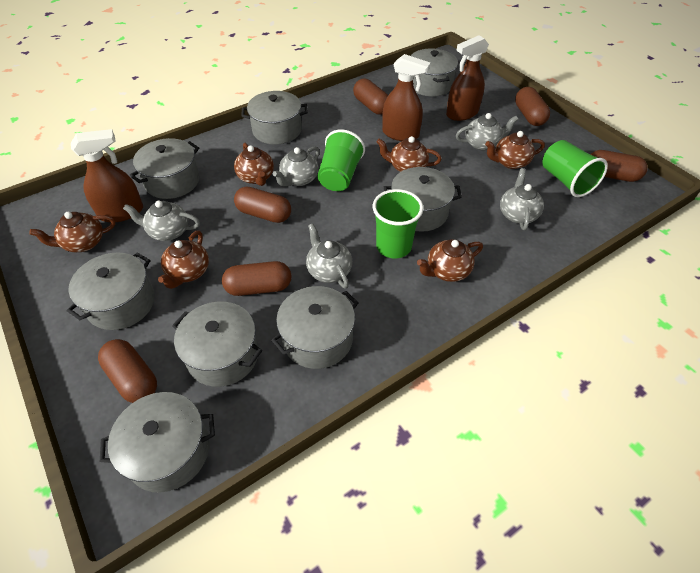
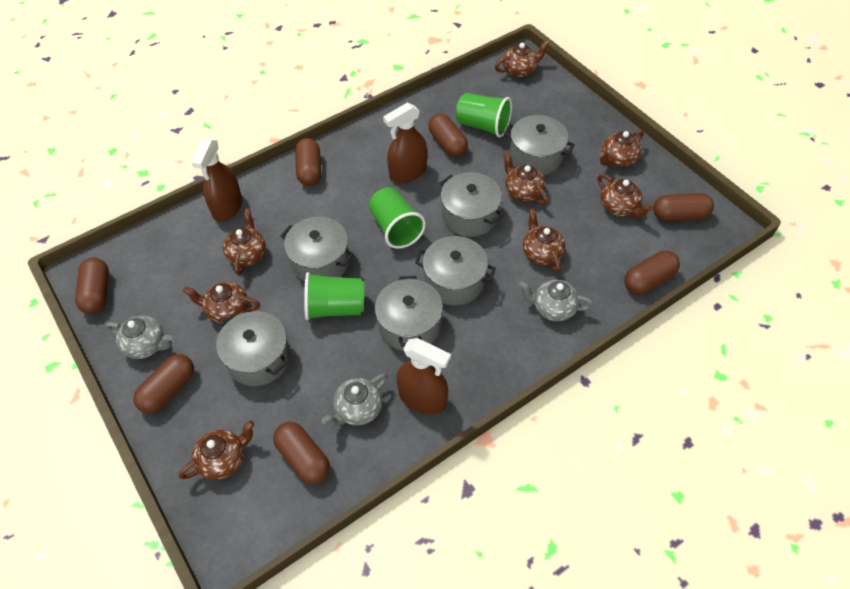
brown capsule: [98,339,157,403] [222,261,291,296] [234,187,291,223] [353,79,388,115] [515,87,550,126] [591,150,648,182] = 6 -> [75,257,109,314] [134,354,194,414] [273,422,330,484] [295,138,321,186] [428,113,468,157] [624,251,680,294] [653,193,714,221] = 7
brown teapot: [29,212,116,252] [158,230,209,289] [234,143,274,186] [376,136,442,172] [417,239,483,282] [485,131,545,169] = 6 -> [179,420,254,480] [183,282,260,323] [223,209,266,275] [495,41,549,77] [503,152,548,205] [523,208,566,273] [598,174,653,218] [600,130,644,167] = 8
grey pot: [67,252,155,330] [100,392,215,493] [130,138,200,199] [172,302,262,387] [241,91,308,145] [271,286,358,369] [384,167,462,232] [411,49,458,96] = 8 -> [216,311,291,386] [281,217,354,282] [375,276,443,351] [415,236,496,305] [440,172,503,237] [504,115,575,175] = 6
grey teapot: [123,200,200,241] [273,146,320,186] [306,223,352,289] [456,113,519,151] [500,168,544,230] = 5 -> [105,316,172,359] [321,373,387,427] [519,280,594,321] = 3

